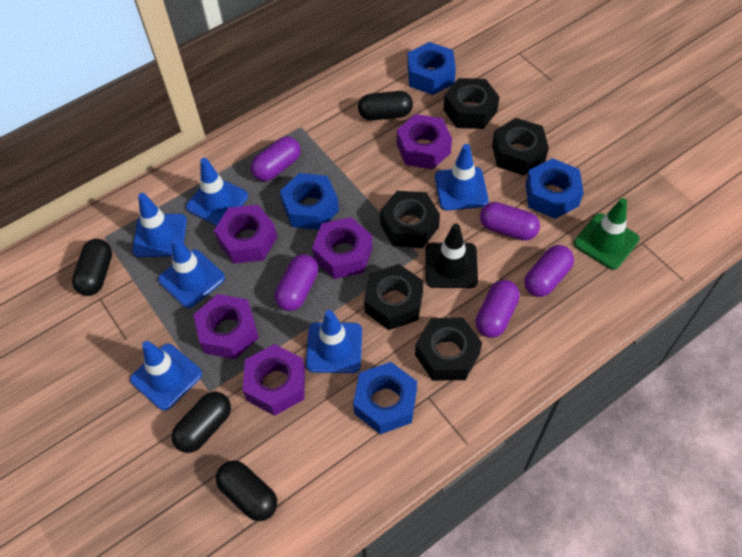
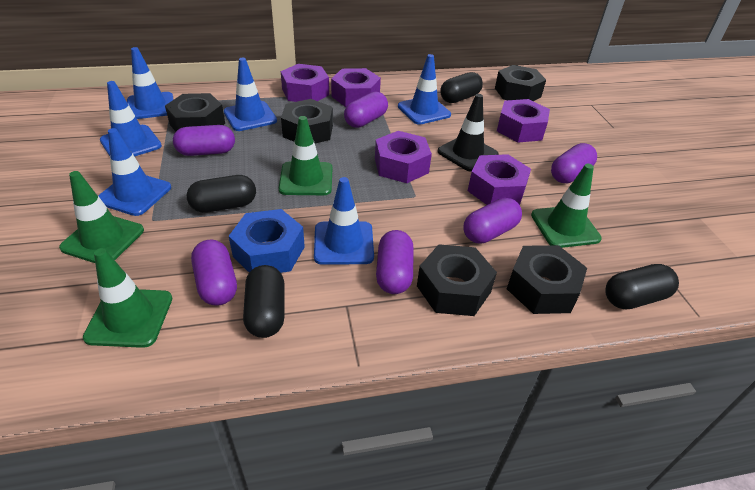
blue nut: [280,173,339,230] [353,362,417,434] [408,42,456,95] [525,158,584,219] = 4 -> [229,209,305,273] = 1
green traffic cone: [574,198,640,270] = 1 -> [59,171,144,263] [83,248,172,348] [279,116,332,195] [531,164,602,248] = 4
purple capsule: [251,136,300,181] [275,254,318,311] [476,280,520,338] [480,202,540,241] [524,245,574,297] = 5 -> [173,125,235,156] [191,239,237,306] [344,92,388,128] [376,230,414,294] [463,198,522,244] [551,143,597,183] = 6

